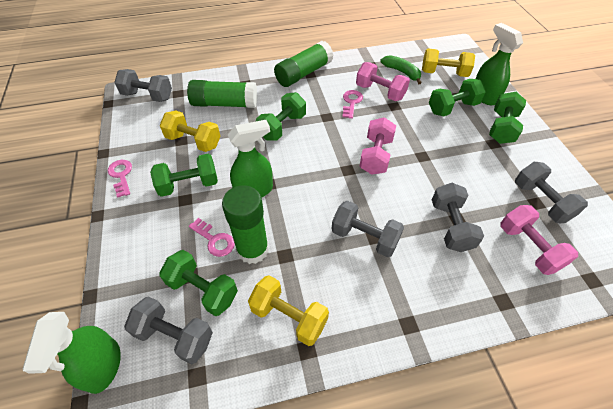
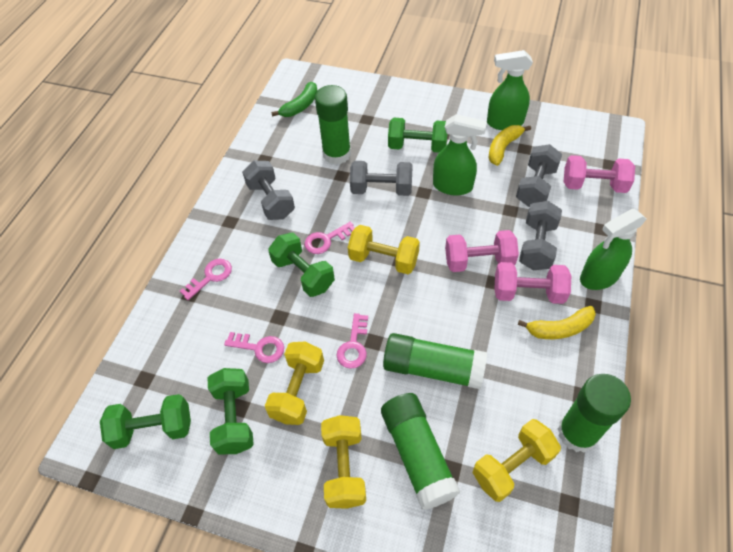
green dumbbell: [150,154,218,197] [159,250,238,316] [256,92,306,141] [429,79,486,116] [489,92,526,144] = 5 -> [100,394,191,449] [207,368,254,454] [268,232,335,297] [388,118,447,153] = 4
green glue stick: [187,80,257,108] [222,185,269,264] [274,41,334,87] = 3 -> [315,85,351,165] [381,393,460,510] [383,333,487,389] [558,374,631,452] = 4
grey dumbbell: [114,69,172,102] [124,296,213,364] [332,201,404,257] [432,183,484,252] [515,162,588,223] = 5 -> [242,161,295,220] [350,161,413,196] [516,144,562,207] [519,201,562,270] = 4
pink key: [108,160,132,197] [189,218,235,257] [342,90,363,119] = 3 -> [180,259,232,300] [224,332,284,363] [305,222,355,254] [337,313,368,369] = 4
yellow banana: none = 0 -> [489,125,531,166] [518,306,596,339] = 2
yellow dumbbell: [160,111,220,152] [248,275,329,346] [422,48,475,77] = 3 -> [265,342,324,425] [321,415,366,509] [348,225,420,274] [473,419,561,502] = 4

